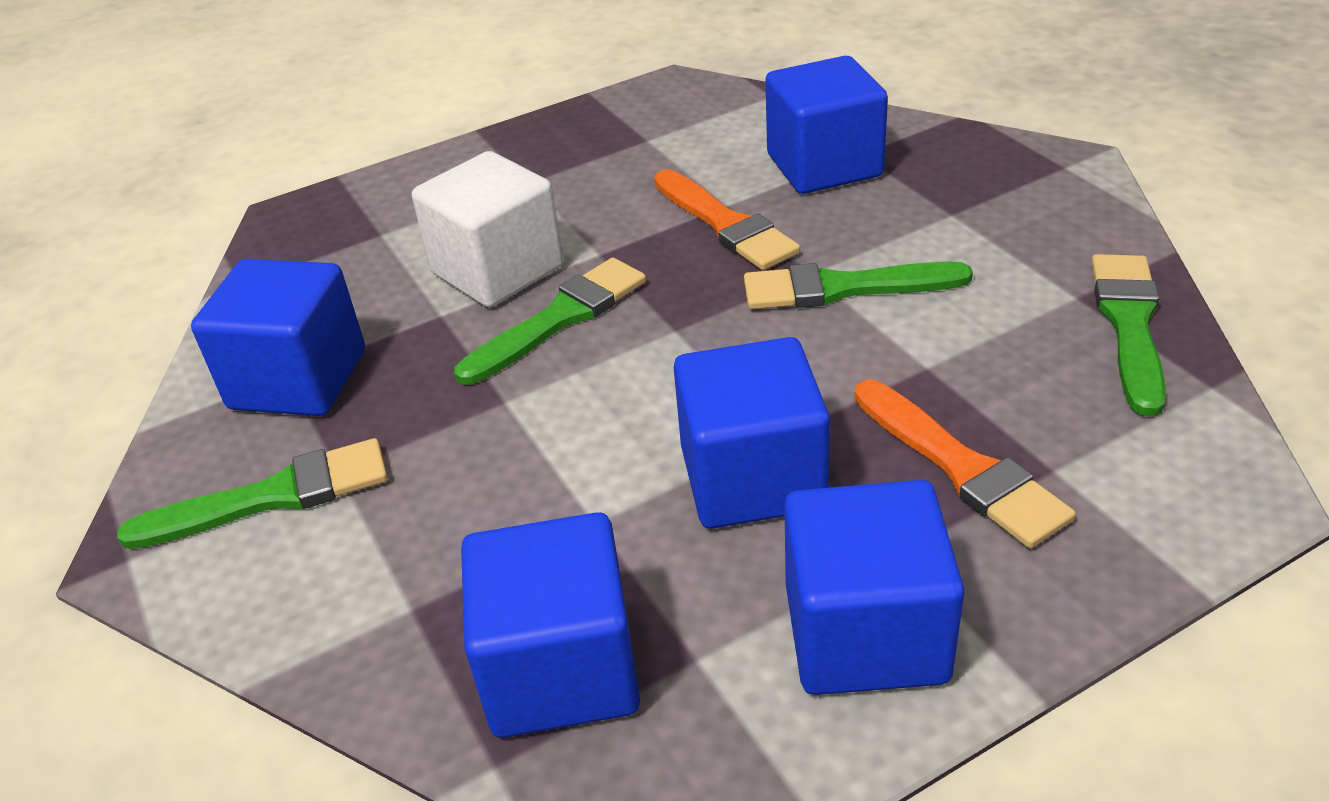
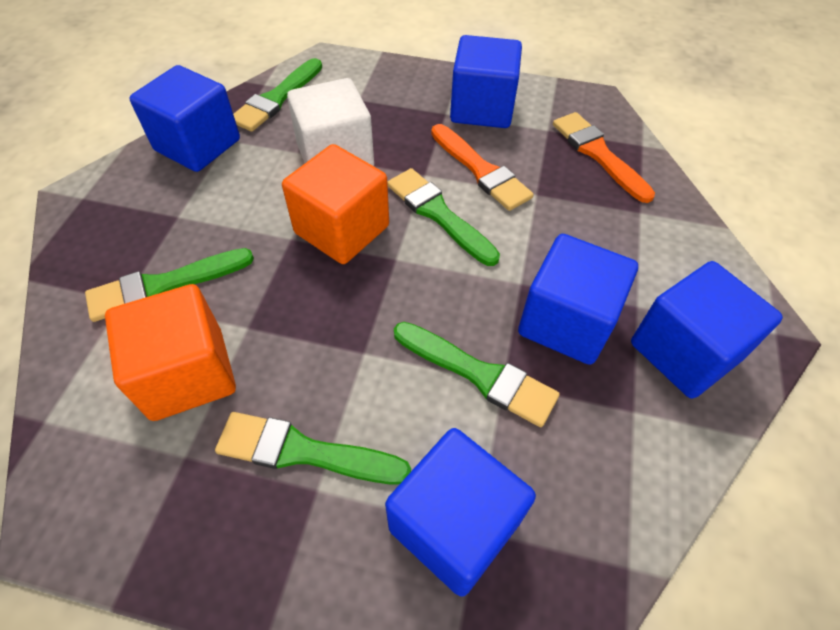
green brush: [117,438,388,549] [454,258,646,385] [744,262,973,309] [1091,254,1166,416] = 4 -> [85,248,254,322] [215,412,411,485] [233,58,322,132] [387,168,500,266] [394,322,560,427] = 5
orange cube: none = 0 -> [105,284,236,421] [282,144,389,264] = 2

